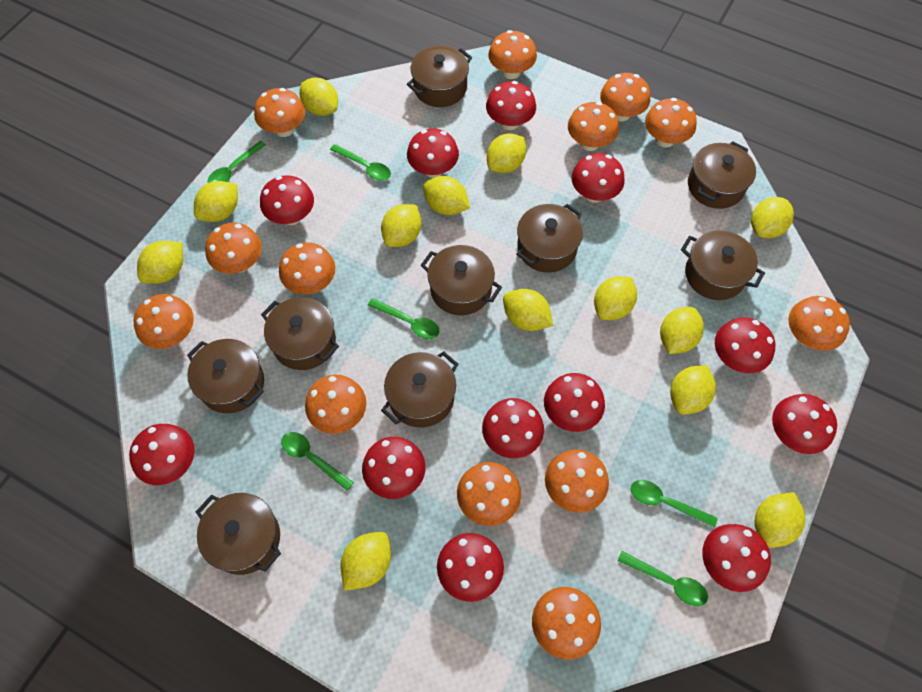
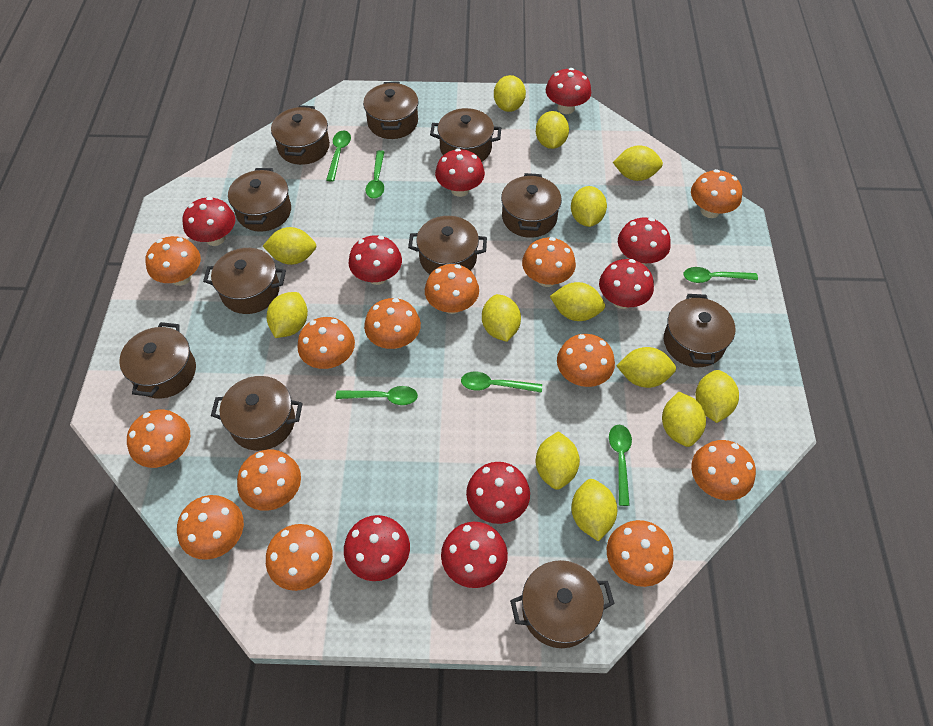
brown pot: [187,339,264,413] [196,493,281,575] [261,297,339,370] [381,351,458,428] [407,46,472,107] [421,245,502,315] [516,204,583,273] [681,230,765,300] [688,141,756,209] = 9 -> [119,322,196,399] [203,248,286,314] [211,376,303,451] [228,168,291,232] [271,105,330,165] [363,82,419,139] [408,216,487,274] [430,108,501,162] [501,173,562,238] [510,560,615,648] [664,294,735,367] = 11
red mushroom: [129,424,195,485] [260,175,314,225] [362,437,426,499] [407,128,459,178] [437,533,504,602] [482,398,544,458] [486,81,536,130] [544,373,605,432] [571,153,625,202] [702,524,771,592] [715,317,775,373] [772,394,837,454] = 12 -> [183,197,235,246] [344,515,410,581] [349,235,402,285] [435,148,485,197] [441,522,508,588] [466,462,530,524] [546,68,591,114] [599,259,654,309] [618,217,671,265] = 9

